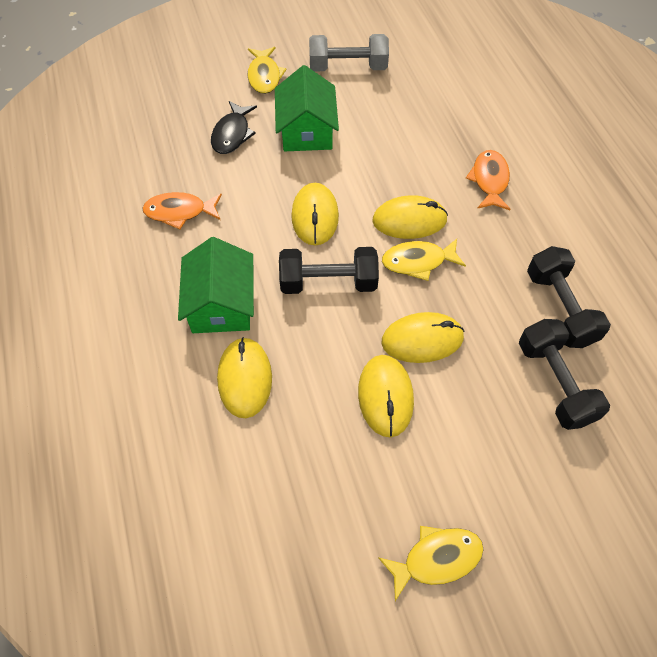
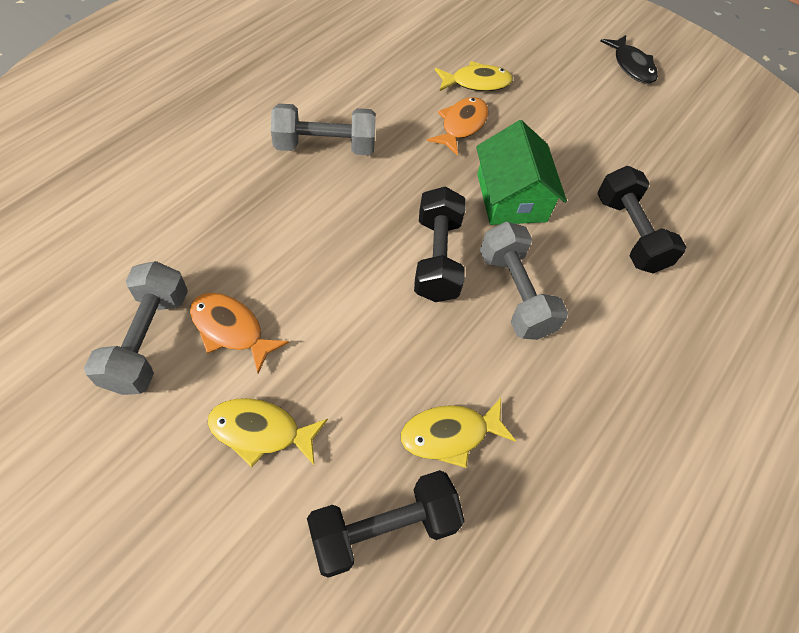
green house: [178,237,254,333] [275,65,339,151] = 2 -> [476,120,567,225] = 1
grey dumbbell: [309,34,389,71] = 1 -> [84,261,188,395] [271,104,376,155] [480,222,568,340] = 3
yellow mouse: [217,337,272,418] [291,183,339,246] [358,355,414,437] [372,195,448,239] [382,312,465,363] = 5 -> none = 0

